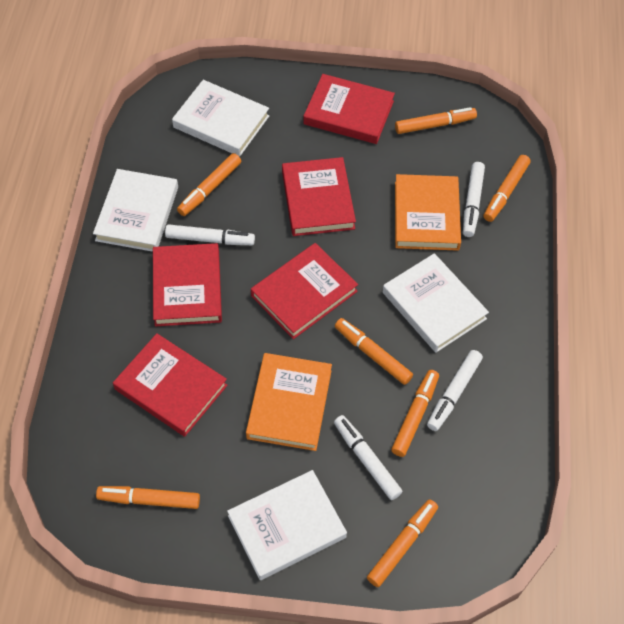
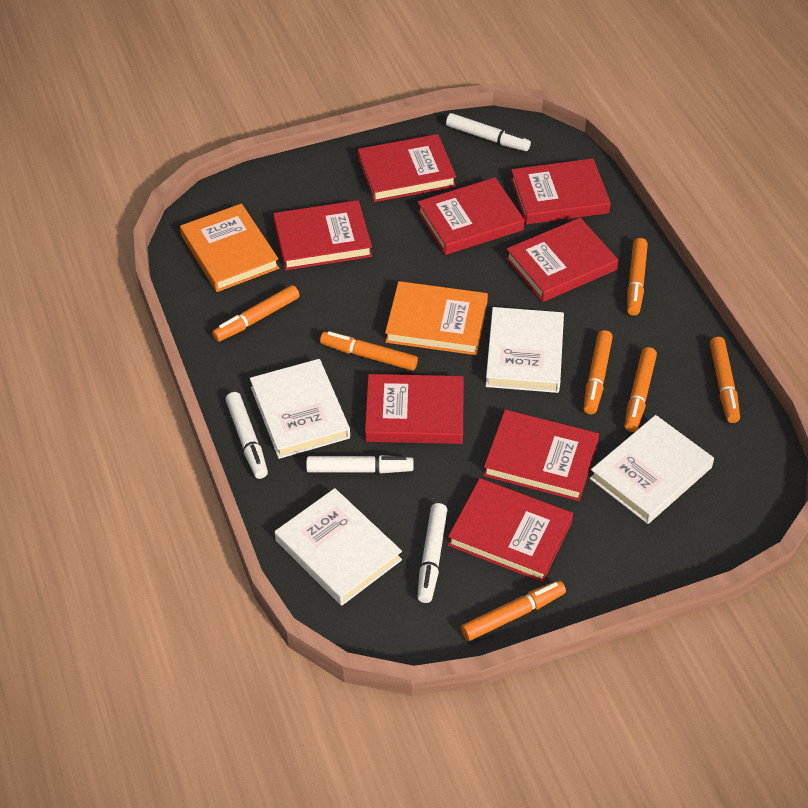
red book: [113,333,227,437] [153,243,222,326] [251,243,358,339] [282,157,356,236] [303,74,395,144] = 5 -> [273,200,372,270] [358,134,456,202] [365,374,464,444] [417,178,525,255] [448,478,573,582] [483,410,599,501] [506,218,618,302] [510,158,611,224] = 8

